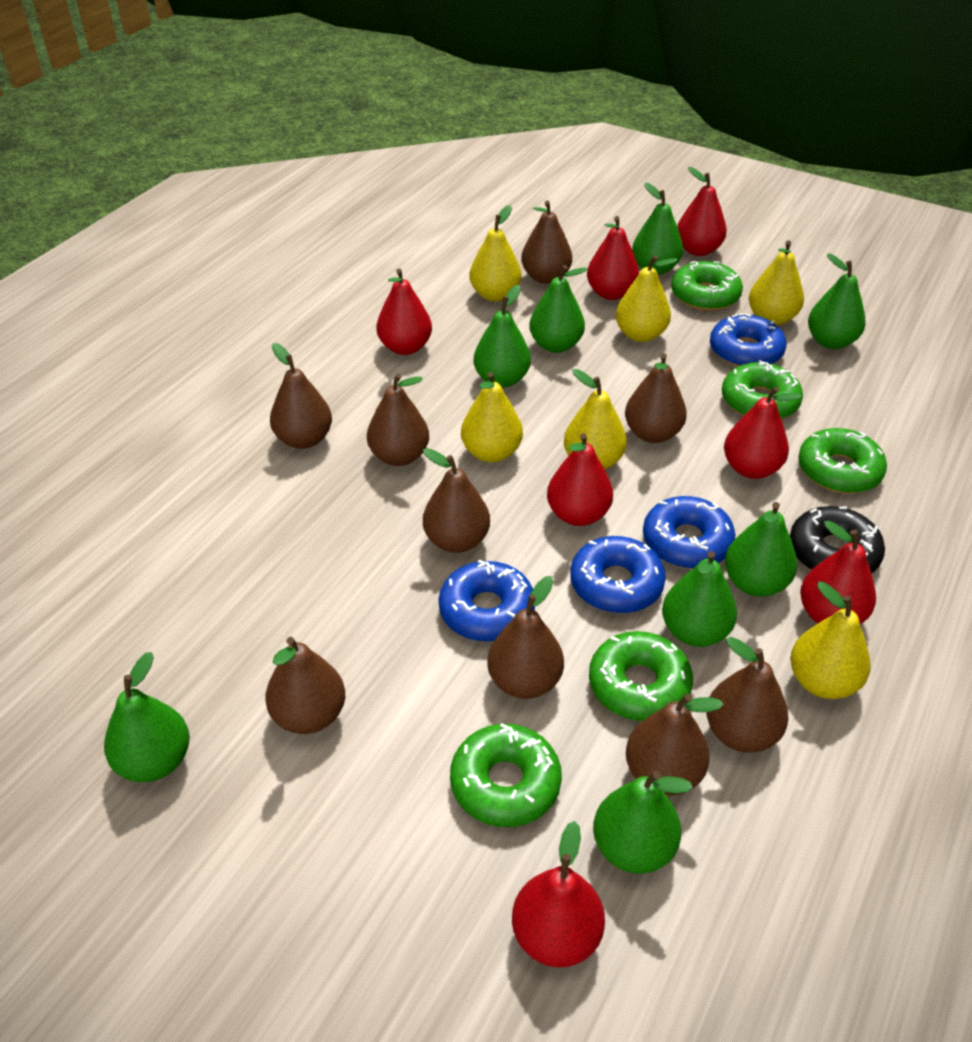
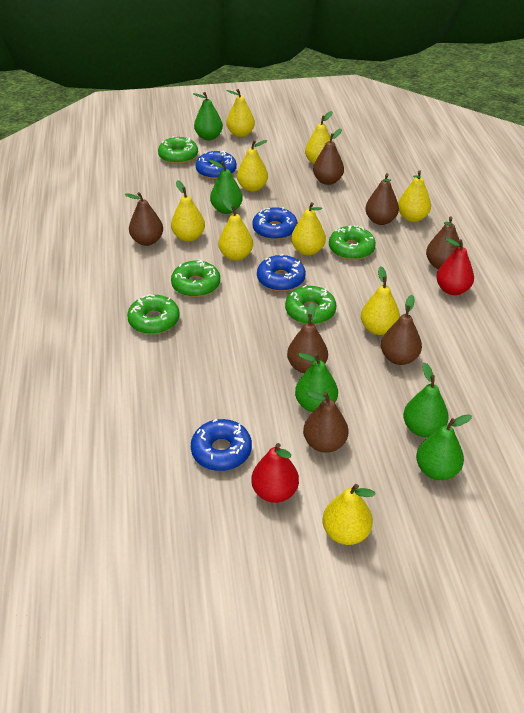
black donut: [790,506,885,573] = 1 -> none = 0
brown pear: [265,637,345,734] [270,343,332,449] [367,374,429,466] [423,448,490,553] [487,576,564,699] [521,201,572,284] [625,353,687,443] [626,693,724,795] [706,637,788,753] = 9 -> [124,192,163,246] [287,302,328,373] [303,391,348,453] [313,129,344,185] [365,173,399,225] [381,295,422,365] [426,217,460,269] = 7
green pear: [104,652,190,782] [474,285,531,388] [529,265,588,353] [593,771,693,874] [632,183,683,275] [662,551,737,647] [725,502,797,597] [808,254,866,349] = 8 -> [193,92,223,140] [209,160,243,214] [295,353,338,412] [403,363,449,437] [416,414,472,480] = 5
red pear: [376,269,432,355] [512,821,605,968] [547,433,613,526] [587,216,639,300] [677,167,727,256] [724,387,802,479] [800,521,876,624] = 7 -> [251,443,299,503] [436,238,474,295] = 2
yellow pear: [461,372,523,462] [470,205,521,301] [564,369,627,469] [616,255,678,342] [749,240,804,325] [790,582,871,699] = 6 -> [171,180,205,242] [218,199,253,261] [227,89,255,137] [237,140,268,192] [291,202,326,255] [305,111,333,164] [323,484,375,545] [361,266,400,335] [398,170,431,222] = 9

